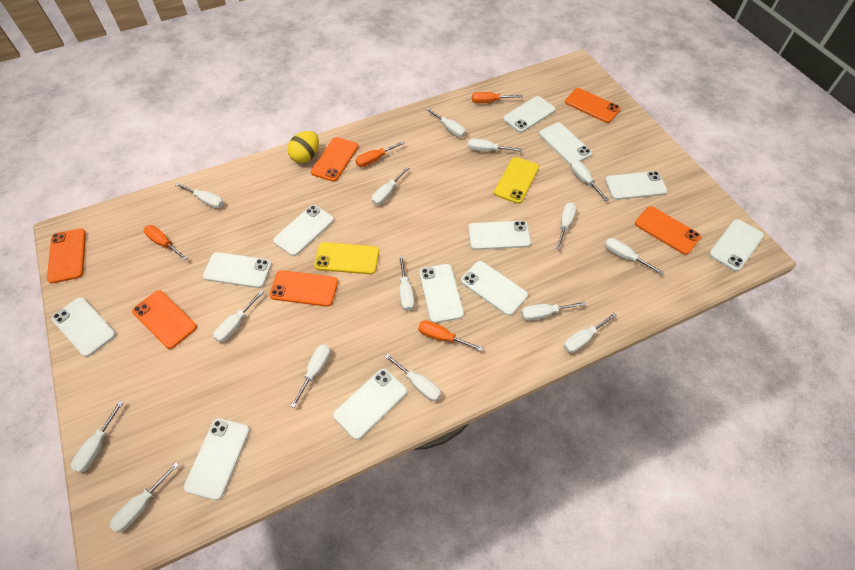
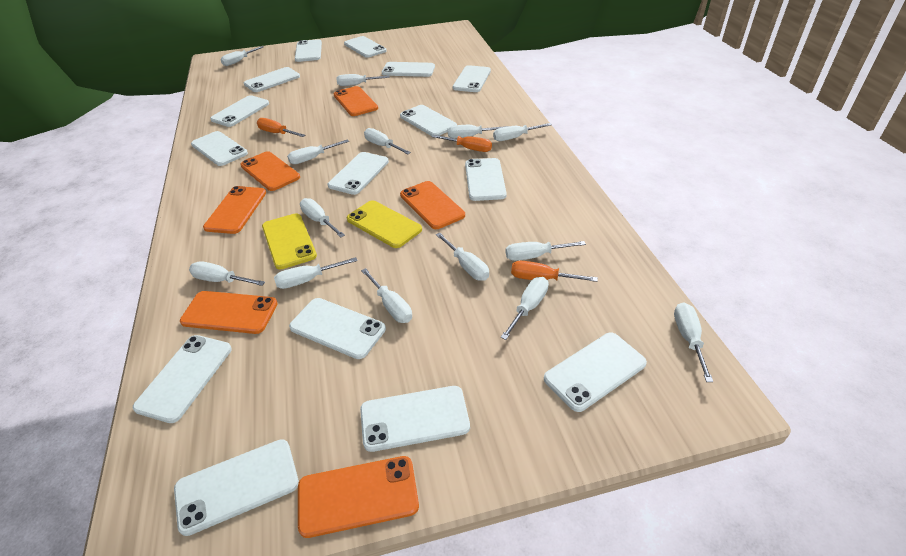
orange screwdriver: [144,225,188,260] [356,141,405,167] [418,320,483,351] [472,92,523,103] = 4 -> [257,118,305,137] [432,135,492,152] [511,261,598,282] = 3
white phone: [52,297,116,357] [184,418,250,500] [203,252,272,288] [273,205,334,256] [333,368,407,440] [419,264,464,323] [461,261,528,316] [468,221,531,250] [503,96,555,133] [539,123,592,165] [605,171,667,200] [709,219,764,271] = 12 -> [133,335,232,423] [174,439,299,536] [191,131,248,166] [210,95,269,127] [244,67,300,92] [289,298,386,359] [295,39,322,62] [328,152,389,195] [344,36,387,58] [360,386,470,452] [382,62,435,77] [400,105,457,136] [453,65,491,92] [465,158,507,201] [544,332,647,412] = 15
white screwdriver: [71,400,124,473] [110,462,179,533] [175,182,224,209] [213,290,264,342] [290,344,331,408] [372,166,409,205] [384,353,441,401] [399,255,414,311] [426,108,466,137] [468,138,522,152] [521,302,586,321] [556,202,576,250] [564,313,617,353] [570,160,609,201] [605,238,663,275] = 15 -> [189,261,265,286] [221,46,264,66] [274,257,358,289] [287,139,349,164] [300,198,345,237] [336,74,390,86] [361,268,412,323] [364,128,411,154] [436,233,489,281] [448,125,508,138] [493,123,552,141] [501,277,549,340] [506,241,586,261] [674,302,713,382] = 14
yellow egg: [287,131,319,163] = 1 -> none = 0

